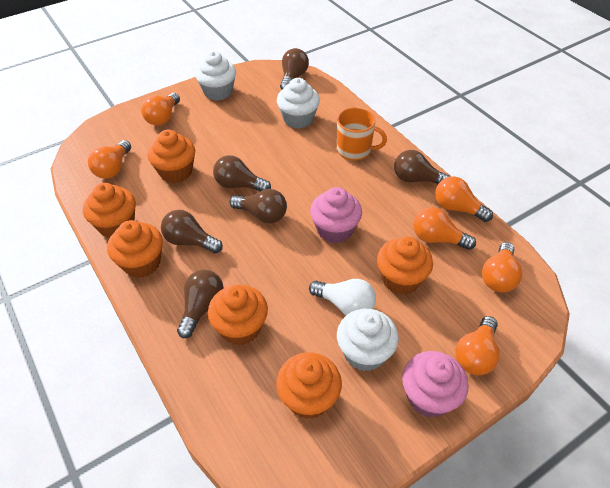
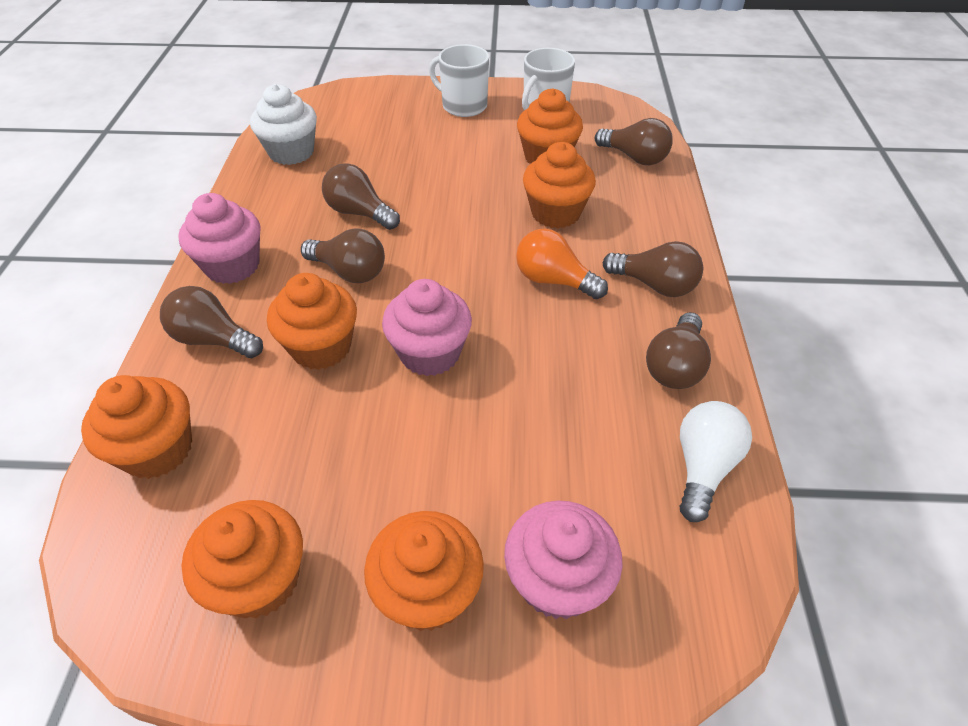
orange light bulb: [88,140,131,179] [141,93,180,126] [413,207,476,250] [435,176,493,222] [455,316,499,375] [482,242,522,292] = 6 -> [516,228,608,299] = 1
orange mug: [337,107,387,161] = 1 -> none = 0
pink cupcake: [310,187,362,244] [402,351,469,418] = 2 -> [178,193,260,284] [382,279,472,376] [504,501,623,619] = 3
white cupcake: [195,51,236,101] [277,78,320,129] [337,309,399,371] = 3 -> [250,84,317,165] = 1
white mug: none = 0 -> [429,44,489,117] [522,48,575,111] = 2

